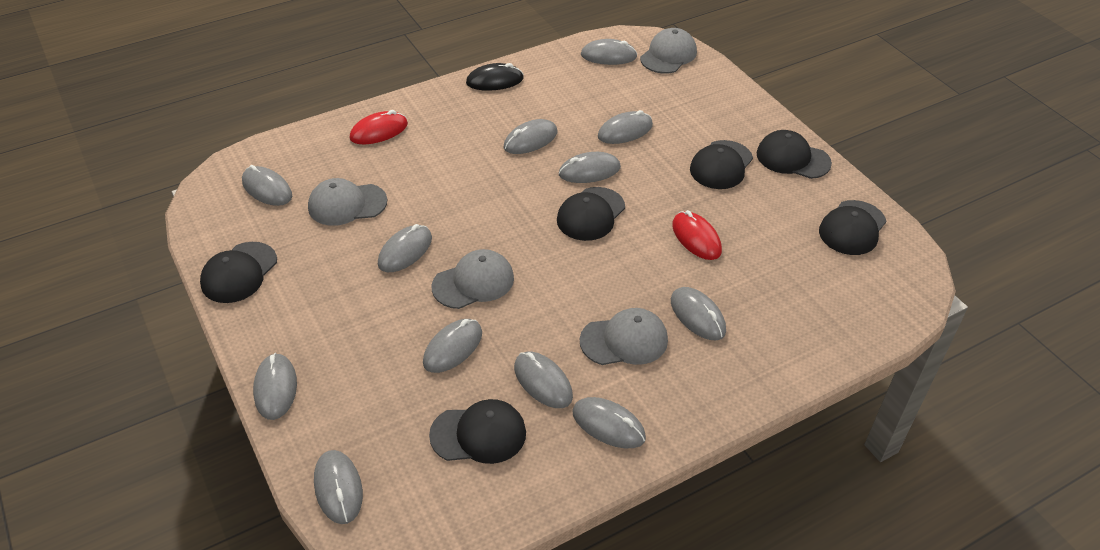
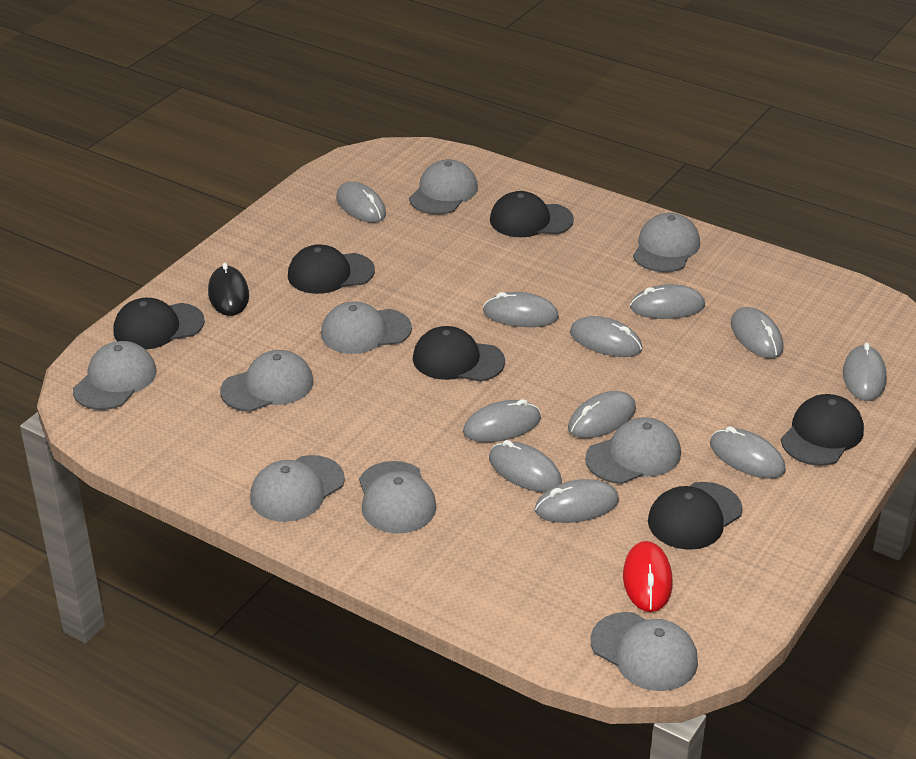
grey cap: [308,178,387,226] [432,249,514,309] [580,308,668,365] [640,28,697,74] = 4 -> [73,341,157,410] [220,350,314,412] [250,455,345,522] [321,302,412,354] [359,461,437,534] [409,159,478,215] [585,417,681,484] [590,612,698,691] [633,213,700,272] = 9
grey mouse: [242,165,292,206] [253,353,297,420] [314,450,363,524] [378,224,432,272] [423,319,482,373] [504,119,557,154] [514,352,573,408] [559,152,621,183] [572,397,646,448] [581,39,637,65] [598,110,653,144] [671,287,726,340] = 12 -> [336,181,386,223] [463,399,541,442] [483,292,559,327] [489,440,562,492] [535,479,619,523] [568,391,636,438] [570,316,643,357] [630,284,705,319] [710,426,786,479] [731,307,784,359] [843,343,887,401] = 11
red mouse: [350,110,408,145] [672,210,722,260] = 2 -> [623,541,672,612] = 1

